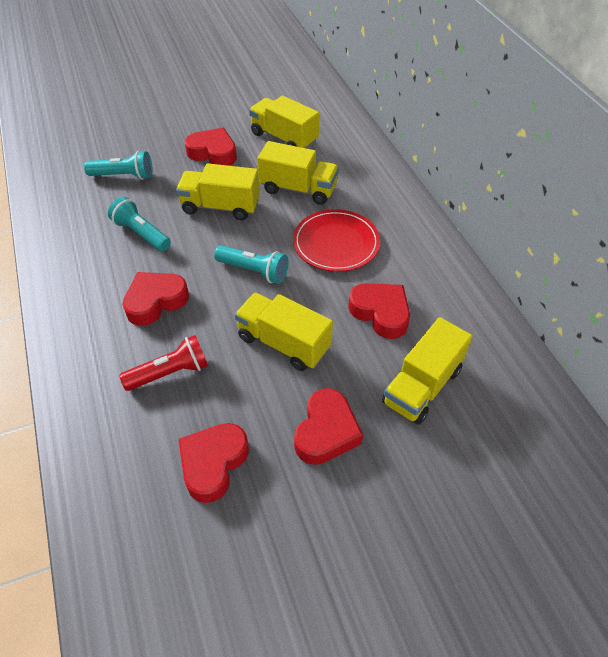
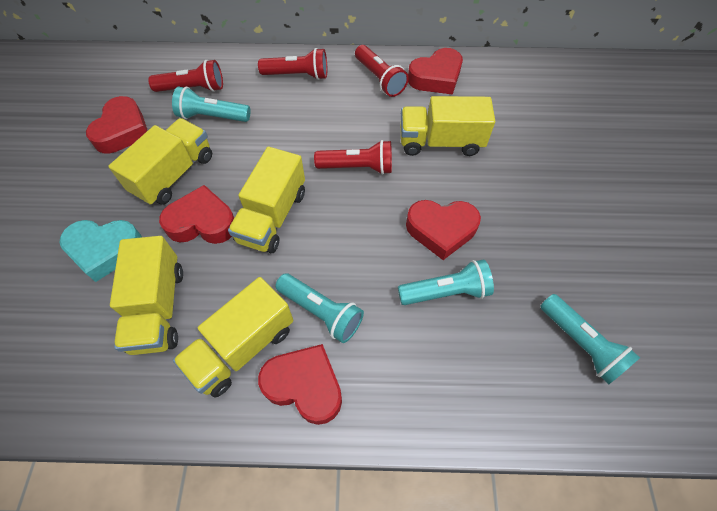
red flashlight: [119,335,208,391] = 1 -> [148,60,223,92] [258,48,327,80] [314,140,392,175] [355,45,409,97] = 4
red plate: [293,209,380,272] = 1 -> none = 0
turquoise flashlight: [84,151,152,180] [108,197,171,252] [214,245,289,284] = 3 -> [172,87,251,122] [275,274,364,343] [398,259,494,305] [540,294,640,384] = 4
turquoise heart: none = 0 -> [59,220,142,282] = 1

